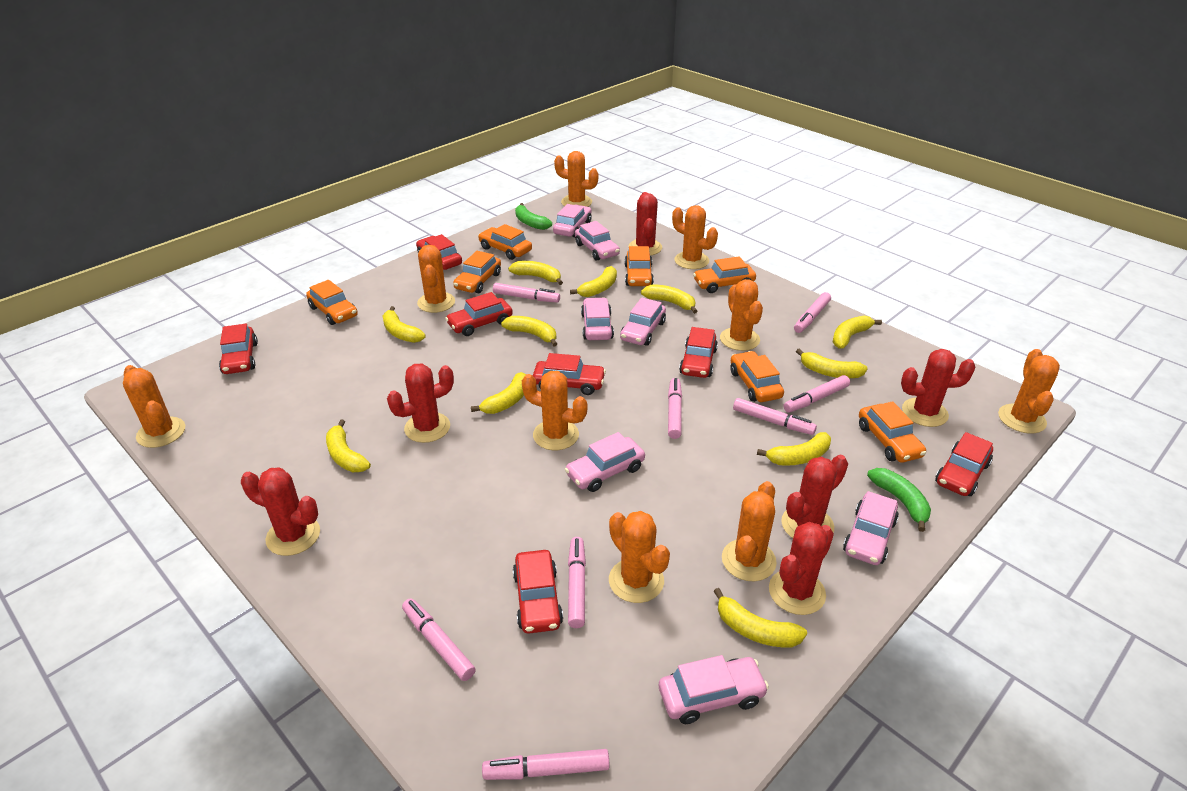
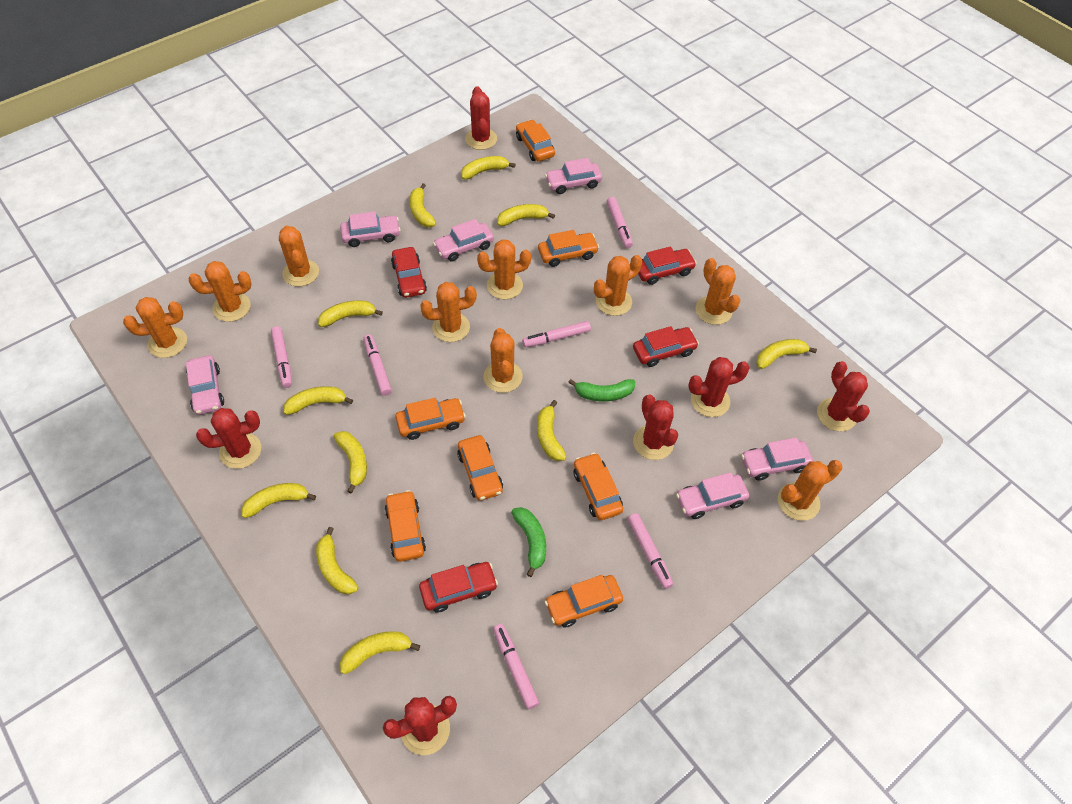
pink car: [553,204,592,238] [565,432,645,492] [575,221,620,261] [581,298,614,340] [620,298,666,346] [659,655,769,724] [843,491,899,565] = 7 -> [186,355,224,415] [340,212,400,247] [433,219,494,261] [545,158,602,194] [676,472,749,519] [741,437,813,481] = 6
pink marker: [402,598,476,681] [482,749,610,780] [493,283,560,303] [568,537,586,628] [668,378,682,439] [733,398,817,435] [783,375,850,413] [794,292,831,333] = 8 -> [271,326,292,388] [363,335,392,396] [493,624,539,709] [522,321,591,347] [607,197,633,248] [627,513,673,589] = 6
red car: [219,324,258,374] [416,234,462,270] [445,292,513,336] [513,550,563,634] [533,353,606,395] [679,327,718,378] [935,432,993,496] = 7 -> [391,247,427,298] [419,562,498,613] [633,326,699,367] [638,246,696,285] = 4

